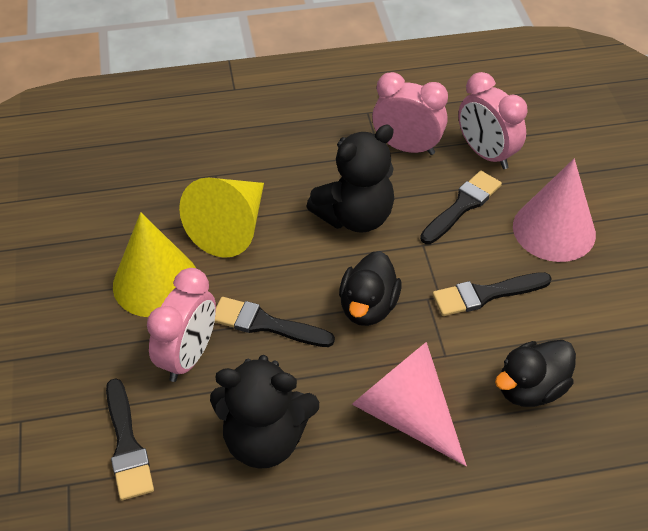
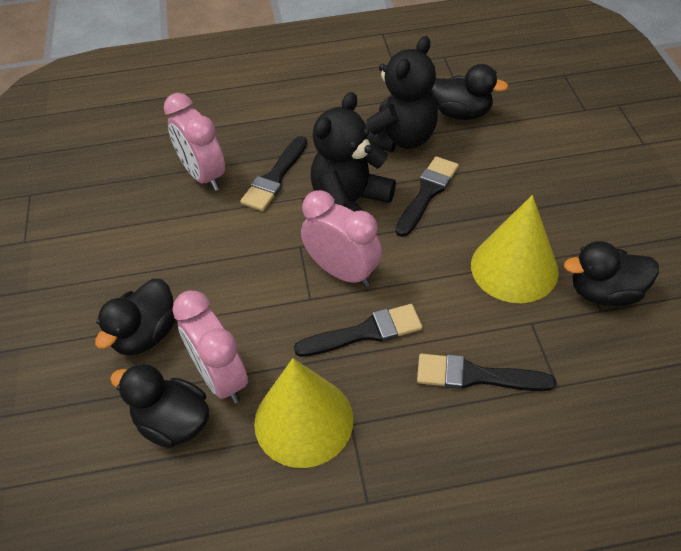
black duck: [339,251,401,326] [495,340,576,407] = 2 -> [95,279,176,356] [110,364,209,448] [430,64,508,120] [564,241,659,306] = 4
pink cone: [352,342,467,466] [513,159,596,262] = 2 -> none = 0

